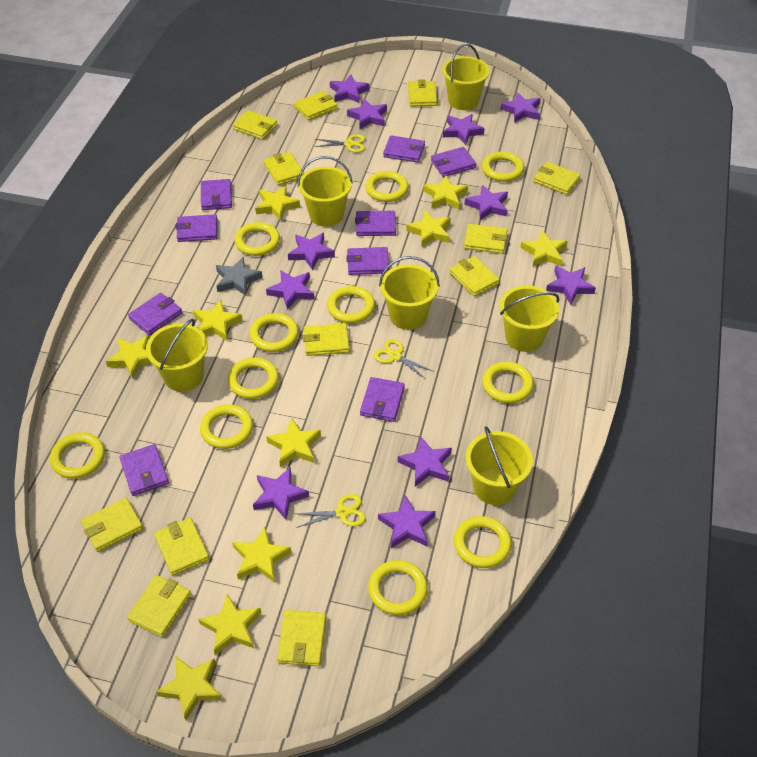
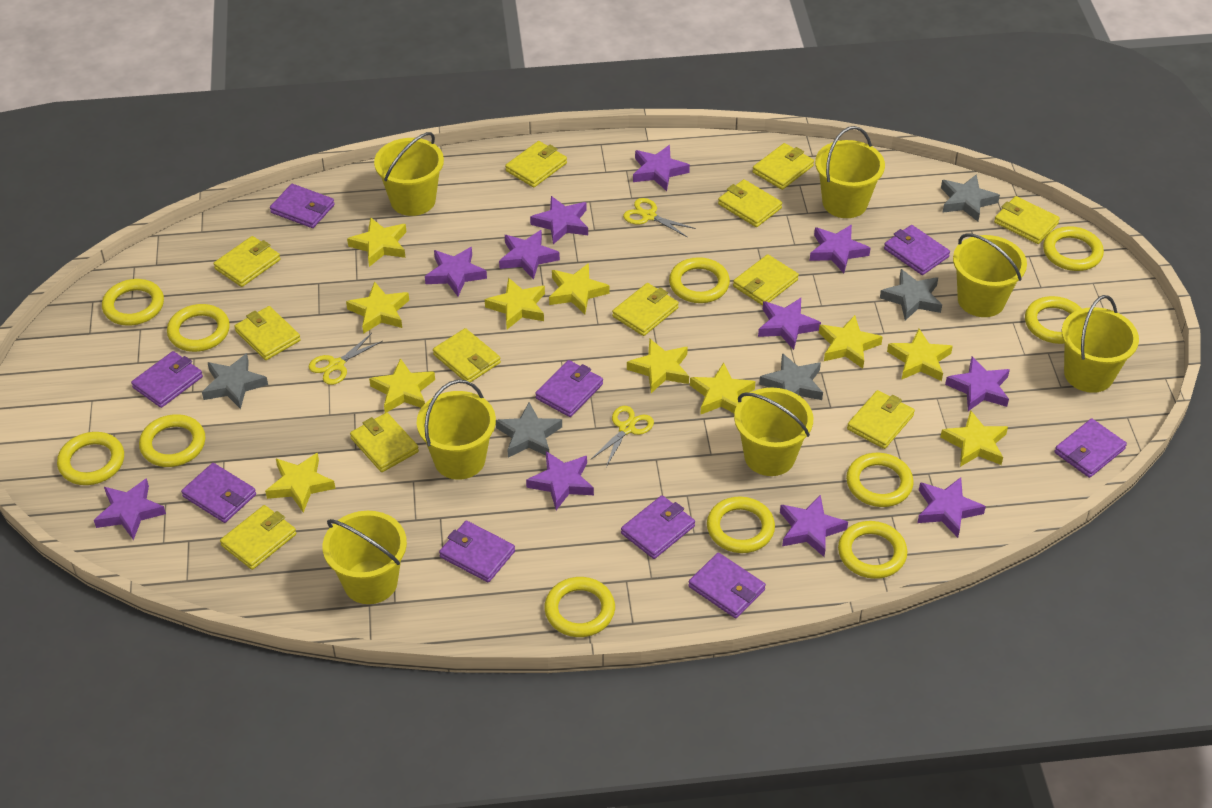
grey star: [216,257,263,296] = 1 -> [202,353,268,409] [496,402,562,457] [759,353,823,400] [880,269,942,321] [941,174,1000,221] = 5
yellow bucket: [146,319,208,392] [297,156,353,227] [379,256,440,330] [442,44,490,110] [466,426,533,505] [500,286,560,352] = 6 -> [322,511,407,604] [374,132,444,216] [417,380,496,480] [734,388,813,476] [815,126,885,218] [953,233,1027,317] [1062,295,1139,393] = 7
yellow star: [106,335,152,378] [156,656,222,720] [193,300,242,341] [198,594,261,655] [232,527,291,583] [255,186,300,221] [266,418,321,467] [406,210,451,247] [423,176,468,209] [520,230,568,267] = 10 -> [265,453,335,512] [346,281,409,334] [347,217,406,267] [369,358,435,413] [485,277,545,329] [549,263,610,314] [627,339,689,393] [690,362,756,415] [819,315,883,369] [887,329,953,381] [940,410,1008,467] = 11

